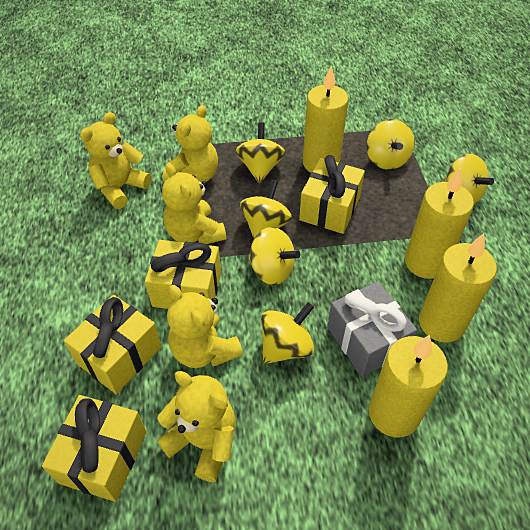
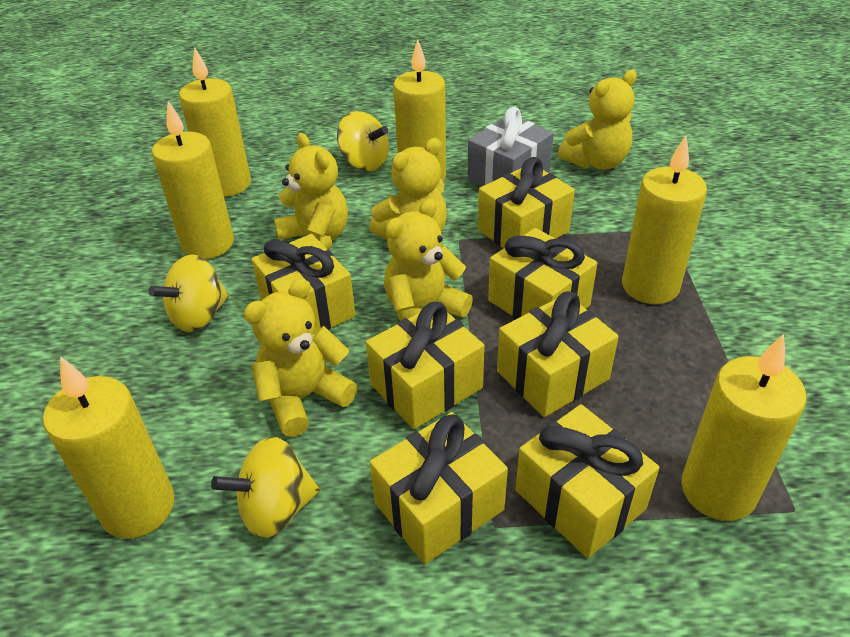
yellow candle: [303,66,348,173] [369,335,448,437] [405,168,474,279] [419,233,497,343] = 4 -> [43,356,175,539] [152,101,234,259] [179,47,251,197] [393,39,446,181] [622,135,707,304] [681,334,806,521] = 6
yellow gift: [42,395,146,502] [64,295,162,394] [145,240,221,309] [299,155,365,234] = 4 -> [251,234,355,334] [366,302,484,429] [370,412,508,564] [478,157,575,249] [488,228,597,319] [497,291,619,417] [516,404,660,558] = 7
yellow spinning top: [236,122,285,183] [240,179,292,238] [248,227,300,285] [261,302,314,364] [367,119,415,170] [444,154,494,204] = 6 -> [148,254,229,332] [211,436,320,539] [337,111,389,171] = 3

